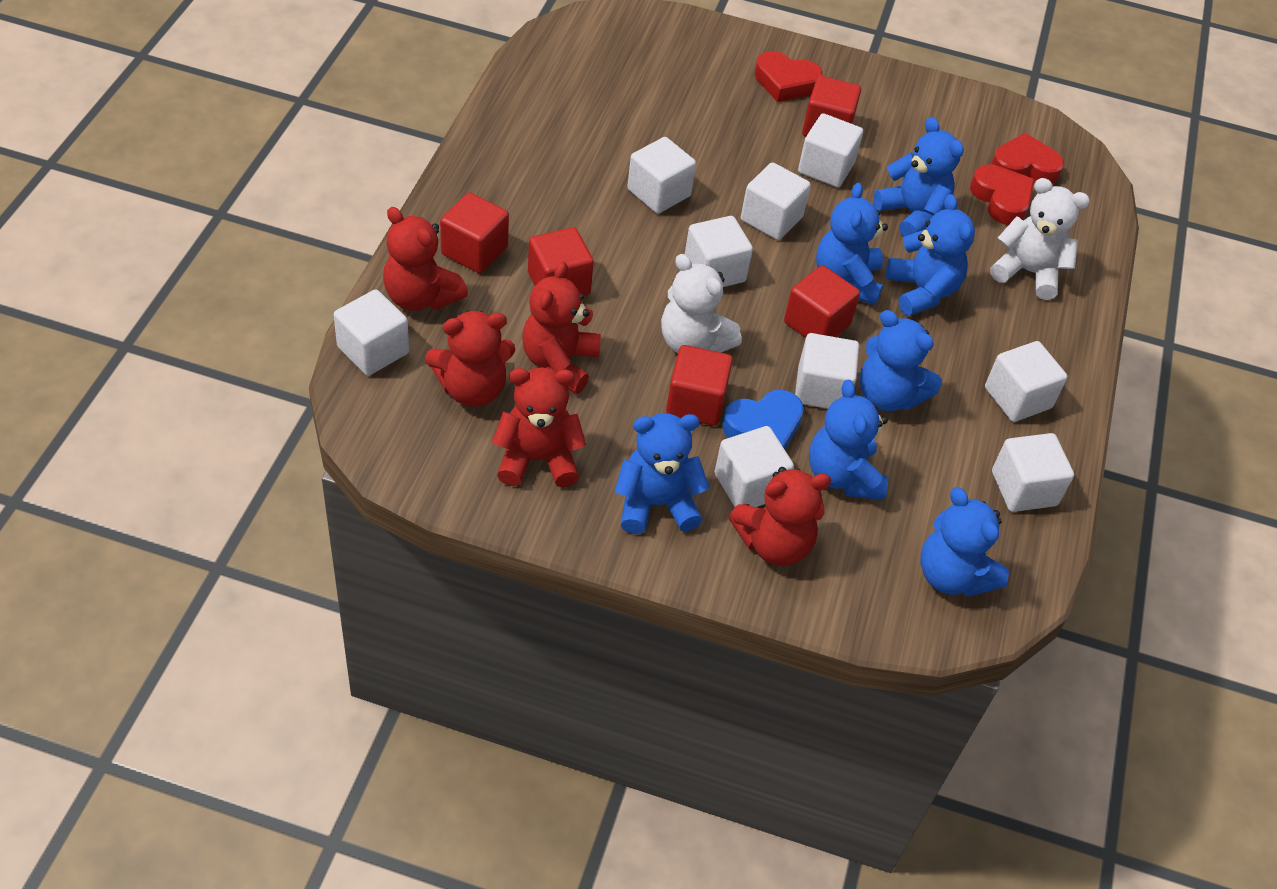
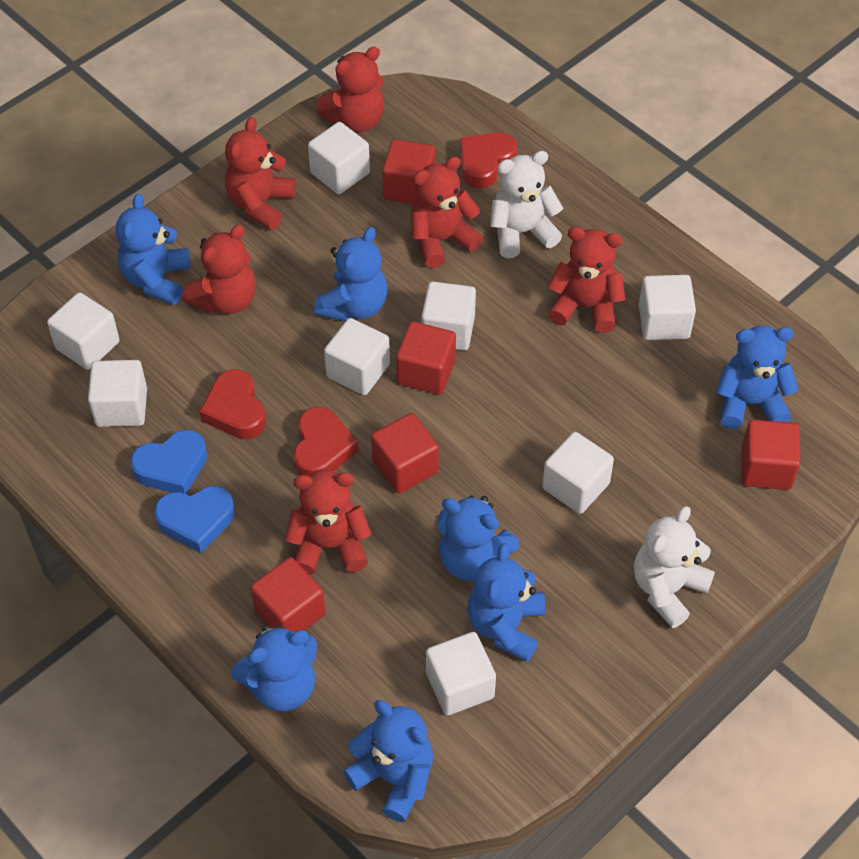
blue heart: [722,390,804,449] = 1 -> [130,430,207,494] [154,486,235,553] = 2
red teddy bear: [383,207,468,311] [425,311,515,407] [492,367,586,488] [522,261,601,394] [729,467,831,566] = 5 -> [183,225,256,314] [225,117,296,230] [285,470,372,575] [316,47,384,132] [410,156,483,268] [548,227,625,333] = 6
white cube: [334,289,409,376] [627,137,696,214] [685,216,753,287] [715,426,794,507] [741,162,811,240] [795,333,859,409] [798,113,863,187] [985,341,1067,422] [992,433,1074,512] = 9 -> [47,292,120,370] [88,360,147,427] [308,122,370,194] [324,318,390,395] [421,282,476,350] [426,632,496,716] [542,432,614,514] [639,275,696,340] = 8

